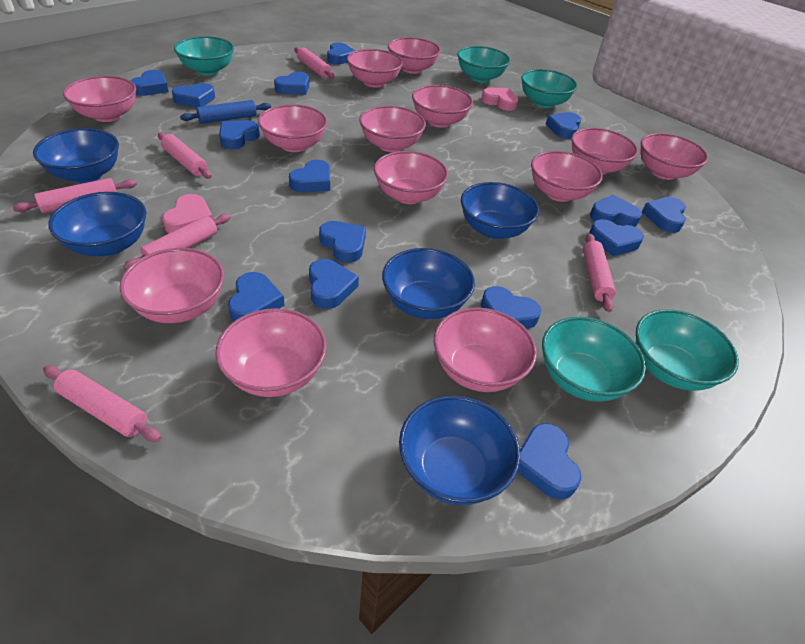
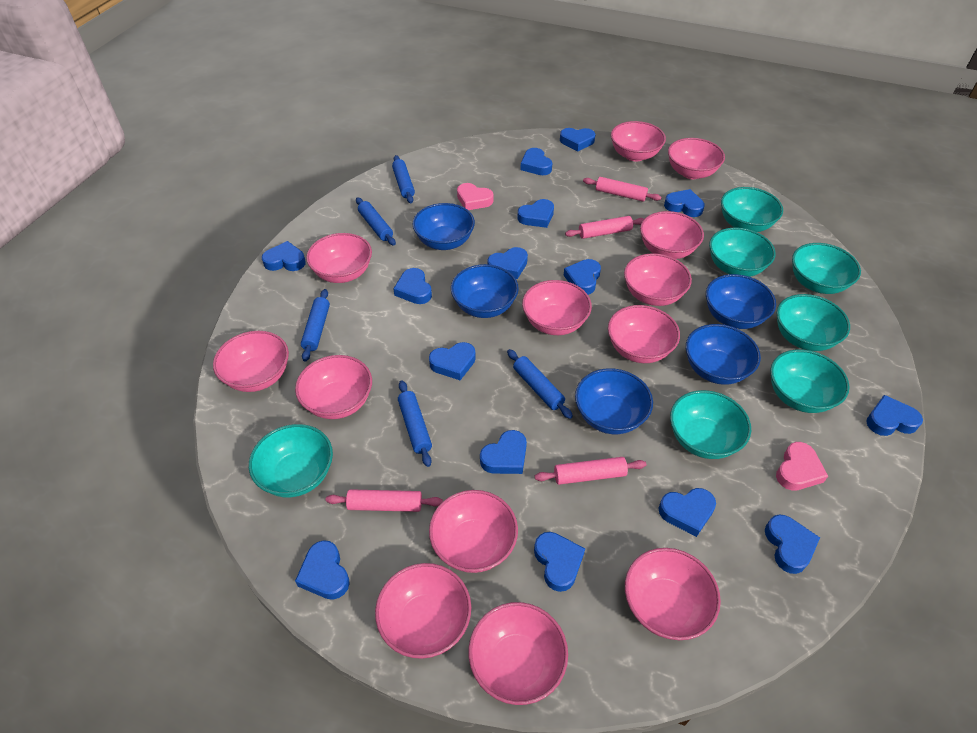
blue rolling pin: [180,100,271,124] = 1 -> [301,289,330,362] [356,197,396,246] [392,155,415,203] [398,380,432,467] [507,349,573,419] = 5
pink rolling pin: [13,178,137,213] [43,366,162,442] [123,214,230,270] [158,132,212,179] [294,47,335,79] [583,233,616,312] = 6 -> [326,489,443,512] [535,457,646,485] [565,216,644,239] [583,177,661,202] = 4
turquoise bowl: [174,36,234,75] [457,46,510,83] [521,69,578,108] [542,317,646,402] [636,309,739,391] = 5 -> [249,424,333,497] [670,390,751,459] [709,227,775,277] [721,187,783,232] [770,349,850,413] [776,294,850,351] [792,243,861,294] = 7

